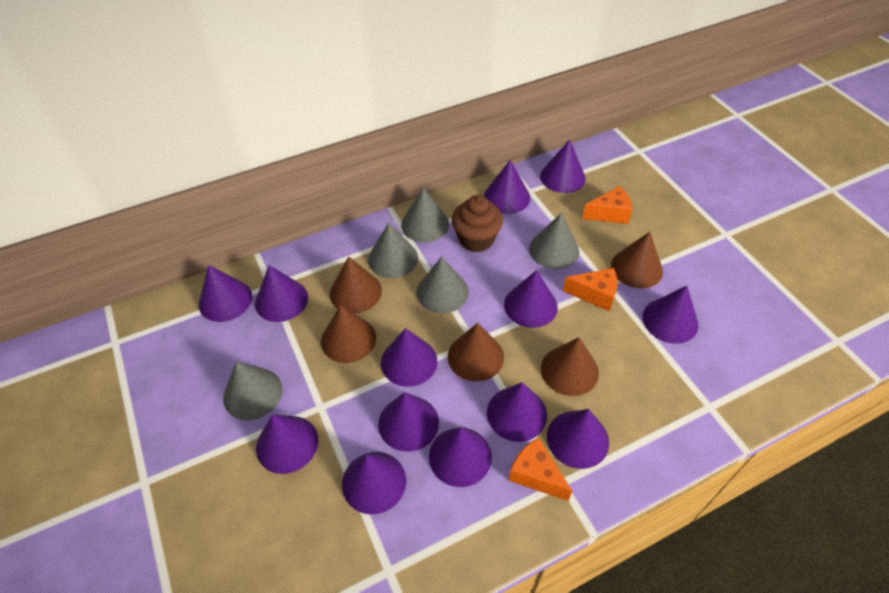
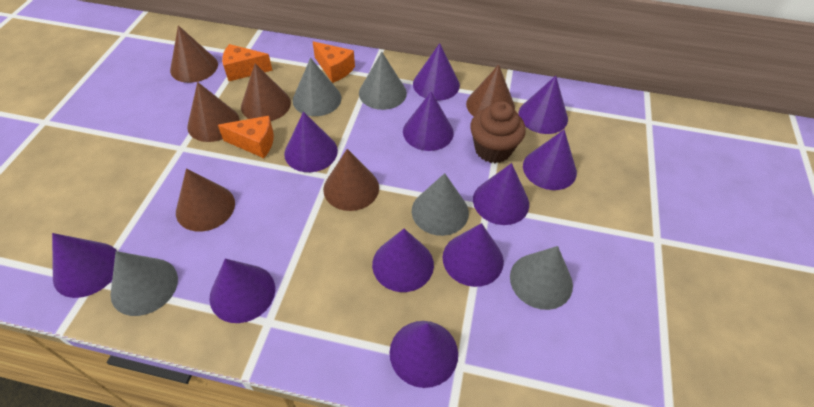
brown cone: [321,305,376,363] [330,256,382,313] [448,323,504,382] [541,337,599,396] [611,232,663,288] = 5 -> [170,25,218,83] [176,168,235,232] [187,82,240,142] [241,63,291,121] [323,149,379,211] [466,65,515,117] = 6
purple cone: [199,265,252,322] [255,265,308,322] [256,414,318,474] [342,452,406,514] [378,392,439,452] [381,328,437,387] [429,427,492,487] [484,160,530,214] [487,382,547,442] [504,270,558,328] [540,139,586,193] [547,409,609,469] [643,286,698,344] = 13 -> [52,233,117,298] [210,259,275,323] [284,111,338,172] [372,229,434,292] [390,321,458,388] [403,91,454,151] [413,43,460,101] [442,223,504,287] [473,163,529,225] [518,76,568,134] [523,129,577,190] = 11

